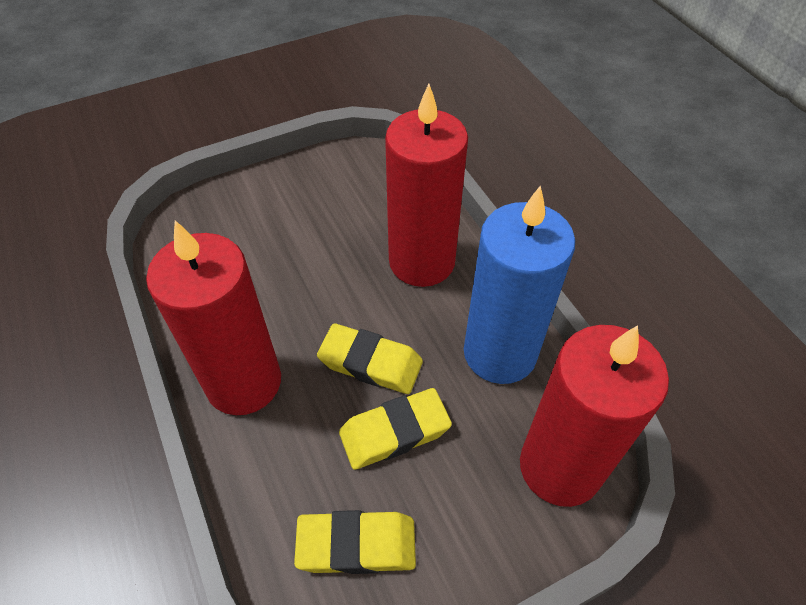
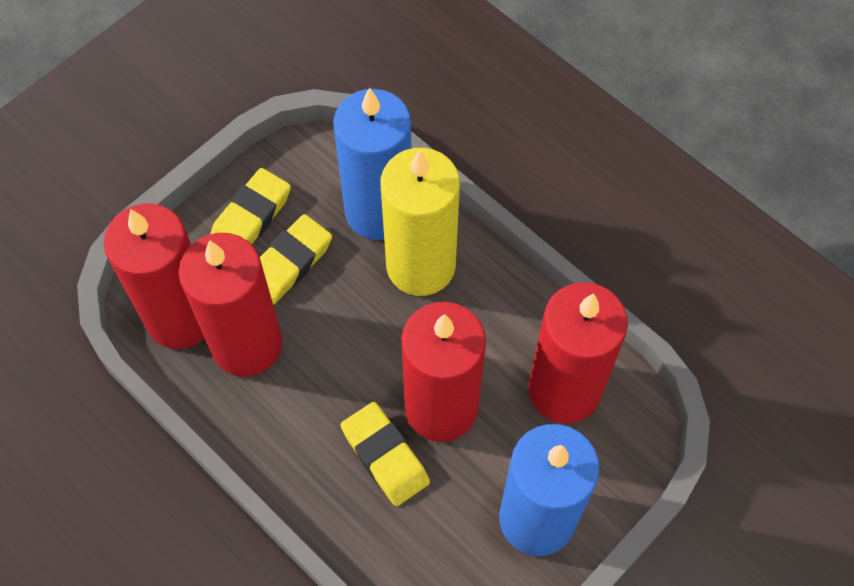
blue candle: [464,185,575,384] = 1 -> [333,87,411,240] [499,424,600,556] = 2
red candle: [146,220,281,415] [385,84,468,287] [520,325,669,507] = 3 -> [104,204,204,349] [178,233,282,377] [401,302,486,442] [529,283,628,423] = 4
yellow candle: none = 0 -> [381,148,460,296] = 1

